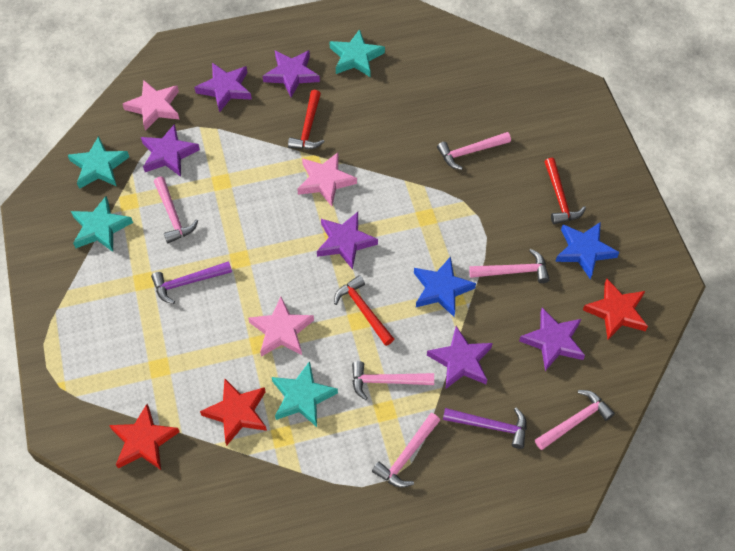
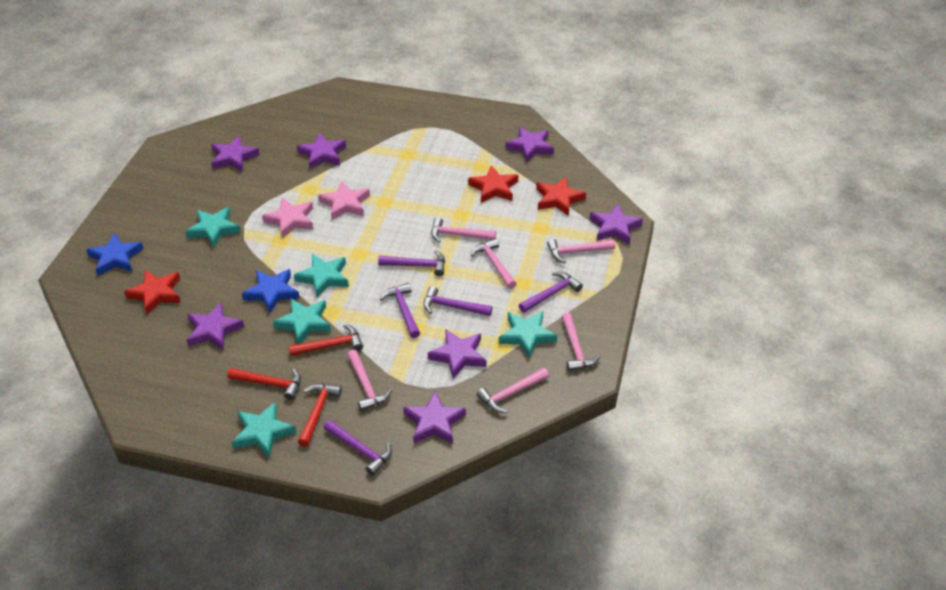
pink star: [123,80,179,131] [248,297,314,357] [297,152,357,206] = 3 -> [262,198,313,238] [318,181,370,220] = 2
purple hammer: [151,261,232,304] [443,407,527,449] = 2 -> [324,420,392,476] [378,250,445,276] [380,283,420,338] [423,286,493,316] [519,272,583,313] = 5
purple star: [141,124,200,177] [194,63,252,113] [263,50,320,97] [317,212,378,270] [427,326,493,389] [519,308,585,371] = 6 -> [187,303,244,350] [211,136,260,172] [297,133,346,169] [403,391,466,444] [428,329,486,379] [505,127,554,162] [590,204,643,245] = 7
turquoise star: [68,136,129,189] [71,196,133,252] [272,361,338,427] [330,29,385,77] = 4 -> [186,207,241,248] [232,402,296,458] [273,299,331,344] [294,254,349,298] [499,311,557,358] = 5

